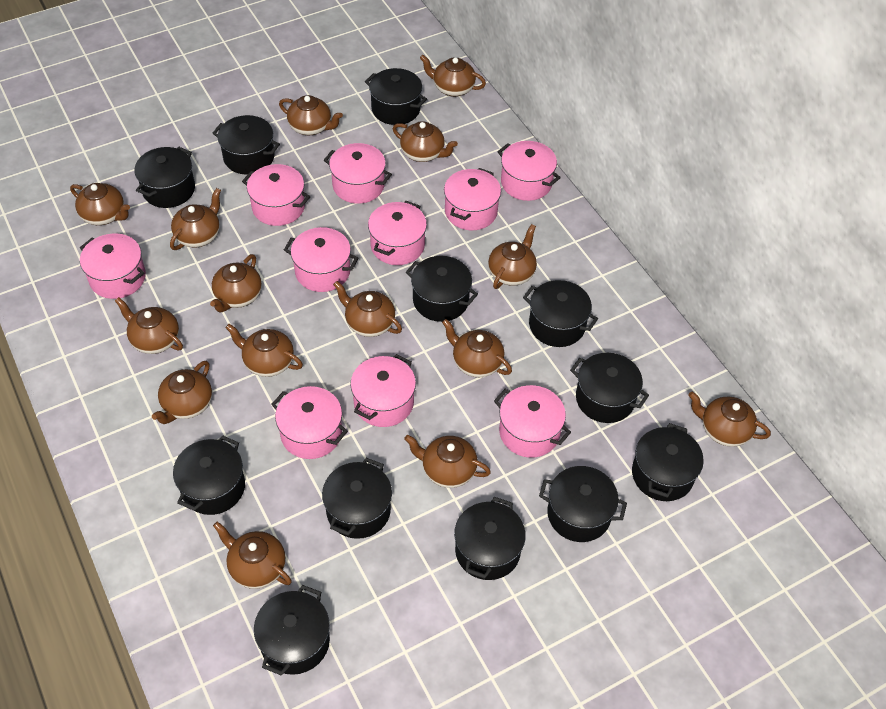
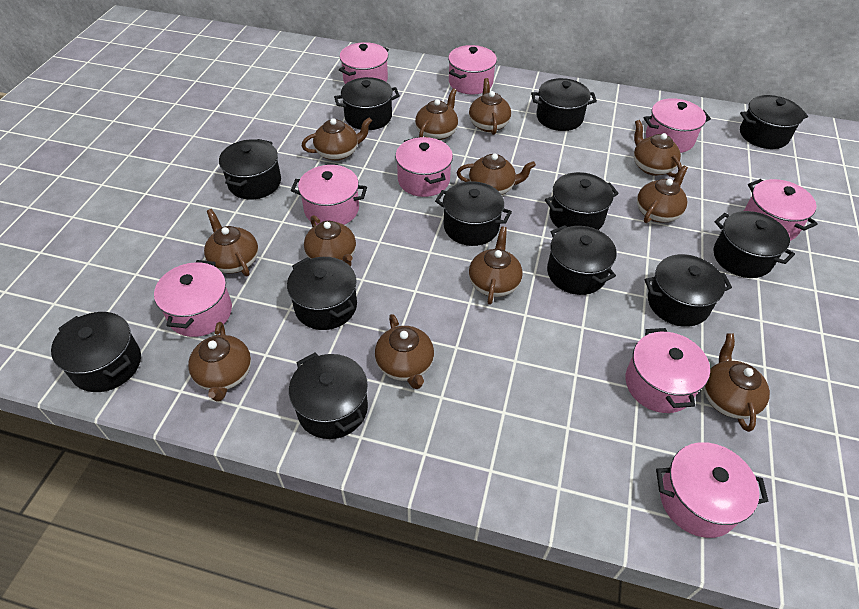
brown teapot: [70,183,130,225] [115,297,183,354] [152,361,212,424] [170,188,221,250] [210,254,262,312] [213,522,292,589] [226,324,303,377] [279,95,343,135] [333,281,402,337] [393,121,458,162] [404,435,491,488] [420,54,486,97] [442,319,512,377] [488,224,537,289] [689,392,771,447] = 15 -> [188,322,251,402] [204,209,258,276] [302,117,372,161] [304,215,356,267] [375,314,434,389] [415,88,458,140] [457,153,536,195] [469,78,511,135] [469,227,522,305] [634,120,682,178] [637,165,688,223] [703,333,770,432] = 12
pink pot: [80,234,146,299] [242,164,311,226] [271,386,348,459] [284,227,358,292] [324,143,392,204] [350,354,416,427] [368,201,427,265] [444,168,501,230] [494,385,571,458] [497,141,561,201] = 10 -> [154,260,232,337] [291,165,367,225] [339,42,389,84] [395,137,453,197] [448,45,497,94] [625,328,710,413] [644,98,711,153] [656,442,768,538] [744,179,818,241] = 9

